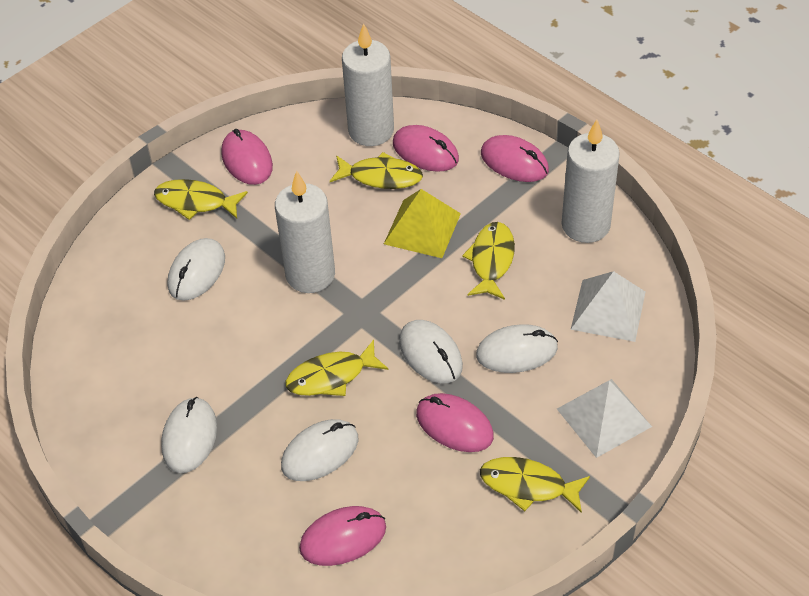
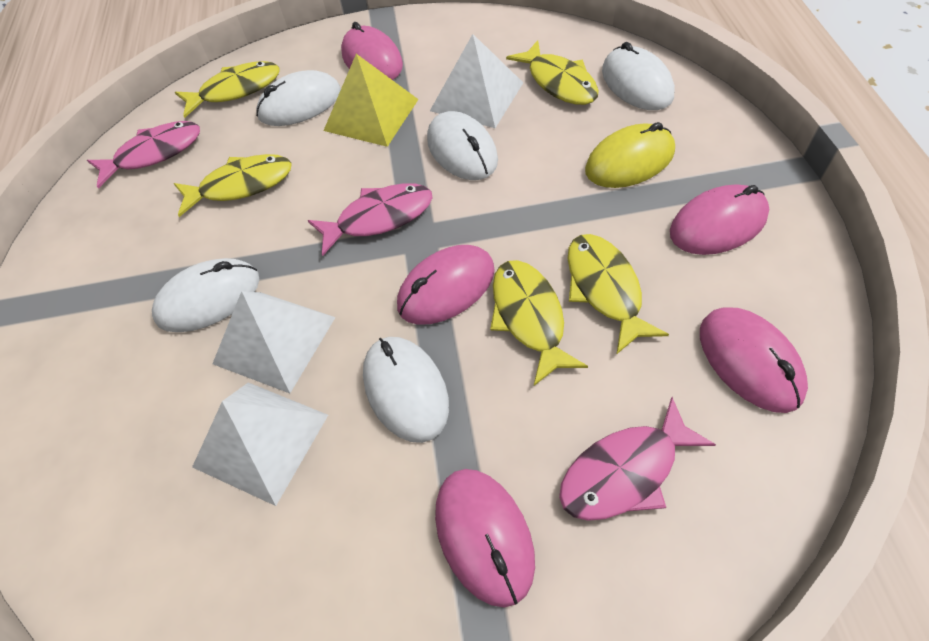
pink fish: none = 0 -> [87,121,200,189] [308,183,433,256] [559,397,716,521] = 3
white candle: [275,171,335,293] [342,23,394,146] [561,119,620,243] = 3 -> none = 0
white pyramid: [557,379,652,458] [571,271,645,342] = 2 -> [192,382,328,506] [212,291,336,393] [430,34,523,128] = 3
yellow mouse: none = 0 -> [585,122,675,188] = 1

